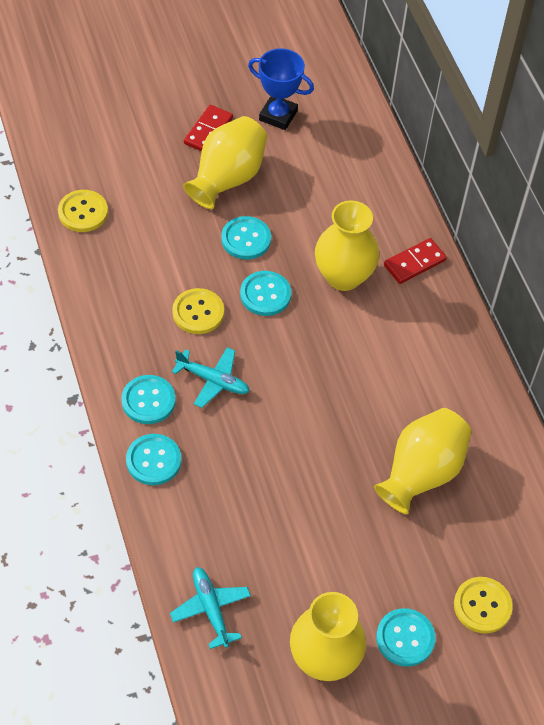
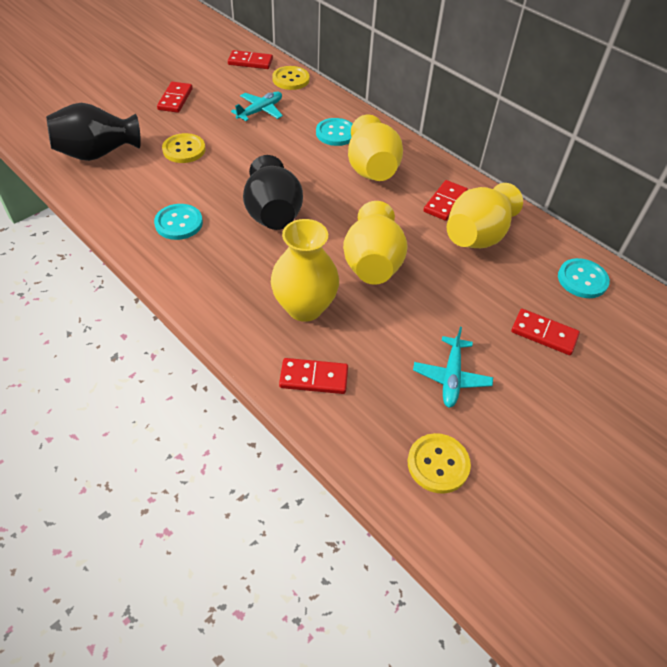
black vase: none = 0 -> [46,103,141,161] [243,155,303,230] = 2
blue trophy: [248,48,314,130] = 1 -> none = 0
red domino: [184,105,233,151] [384,238,447,284] = 2 -> [157,82,193,113] [228,50,273,69] [279,358,348,394] [424,180,468,221] [511,309,580,355] = 5
turquoise button: [121,375,176,424] [126,434,181,485] [221,216,271,259] [240,271,291,316] [376,608,436,667] = 5 -> [154,204,203,240] [316,118,353,146] [558,258,610,298] = 3

